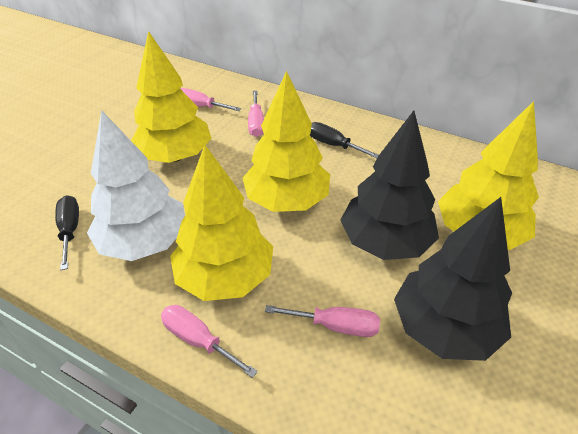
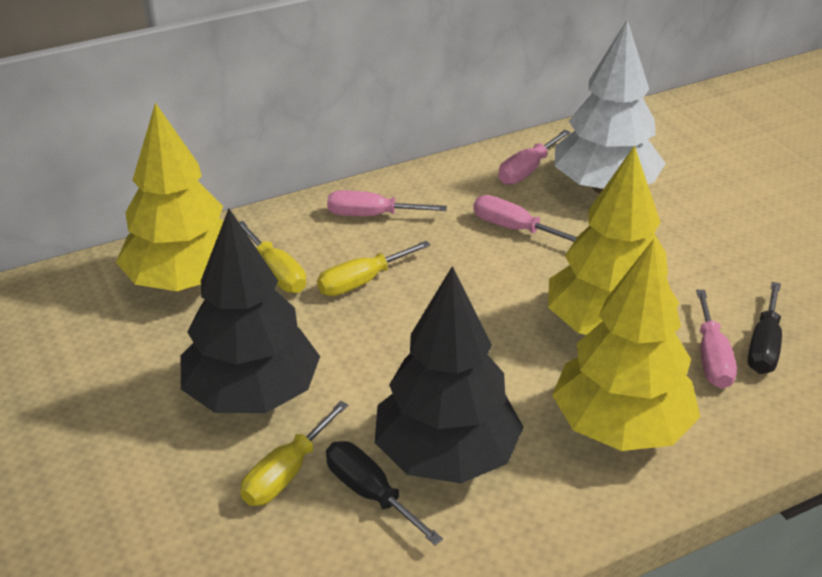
yellow screwdriver: none = 0 -> [239,221,306,293] [240,401,349,506] [317,241,431,296] = 3
yellow tree: [131,31,212,163] [170,145,273,301] [243,71,330,212] [438,101,539,250] = 4 -> [116,103,223,291] [548,145,679,335] [552,239,700,451] = 3

